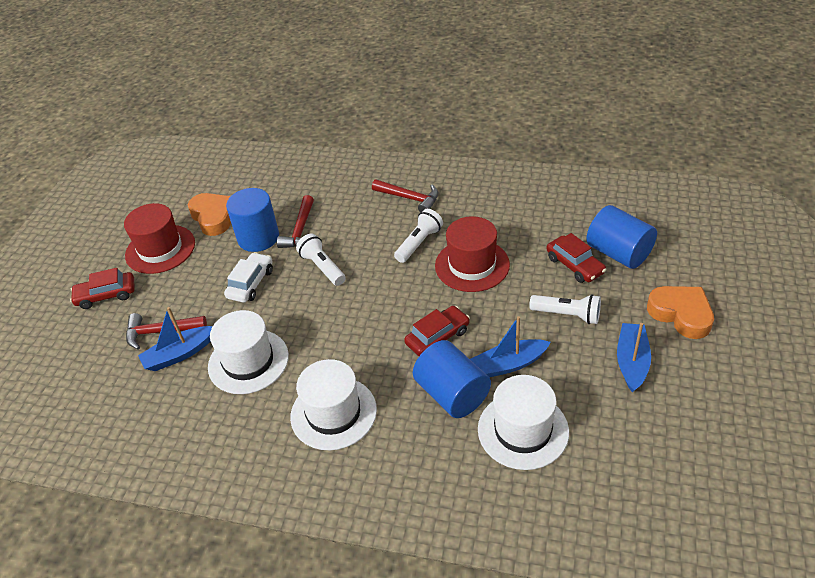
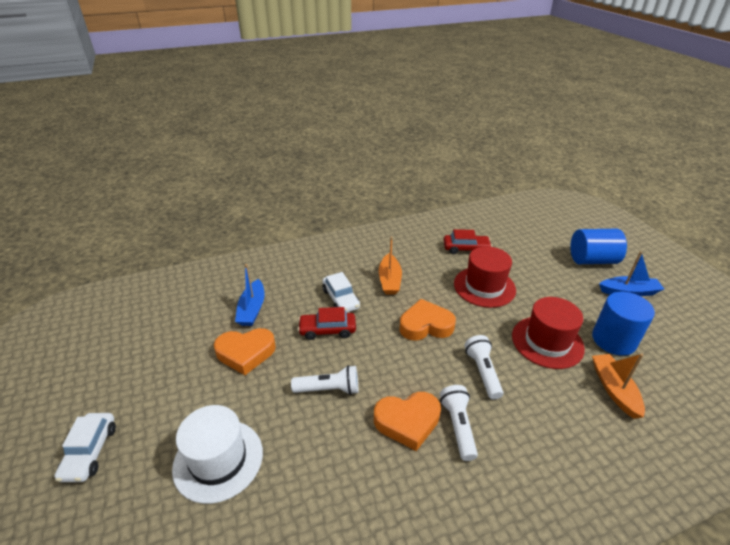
blue boat: [138,307,213,371] [470,316,551,378] [617,323,651,393] = 3 -> [235,264,265,326] [599,251,664,296] = 2
blue cylinder: [226,188,279,252] [413,340,491,418] [586,205,657,269] = 3 -> [570,229,627,264] [592,291,655,356] = 2
orange boat: none = 0 -> [379,237,402,295] [592,353,645,419] = 2
orange heart: [188,193,231,236] [647,286,714,339] = 2 -> [214,328,276,375] [374,392,441,451] [400,299,456,341] = 3
red car: [70,268,135,309] [404,306,470,356] [546,233,606,283] = 3 -> [298,307,356,340] [444,229,492,254] = 2
red hammer: [126,313,207,350] [277,195,318,248] [372,179,439,212] = 3 -> none = 0
white car: [224,252,273,303] = 1 -> [55,413,116,482] [322,272,360,312] = 2
white hat: [208,310,289,394] [290,359,377,450] [478,375,569,470] = 3 -> [172,405,263,504] = 1

